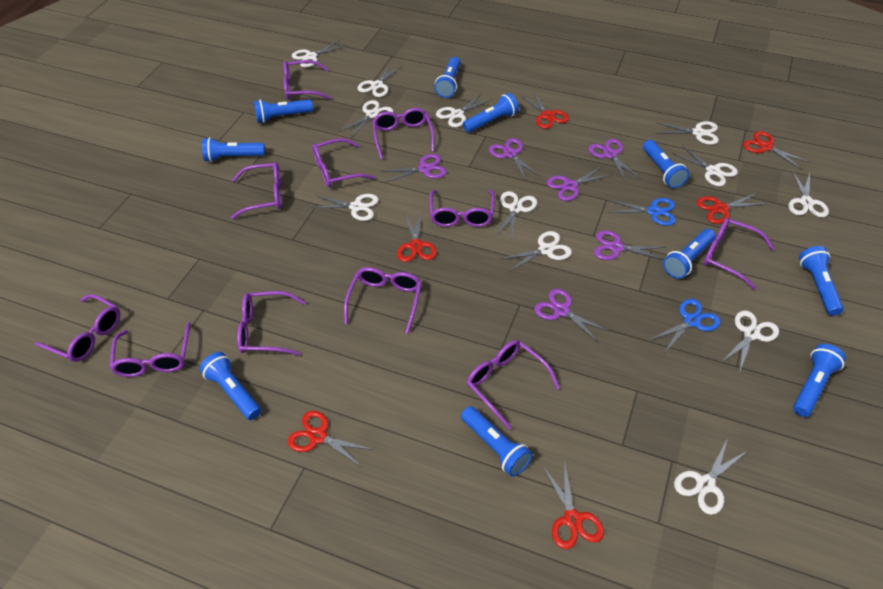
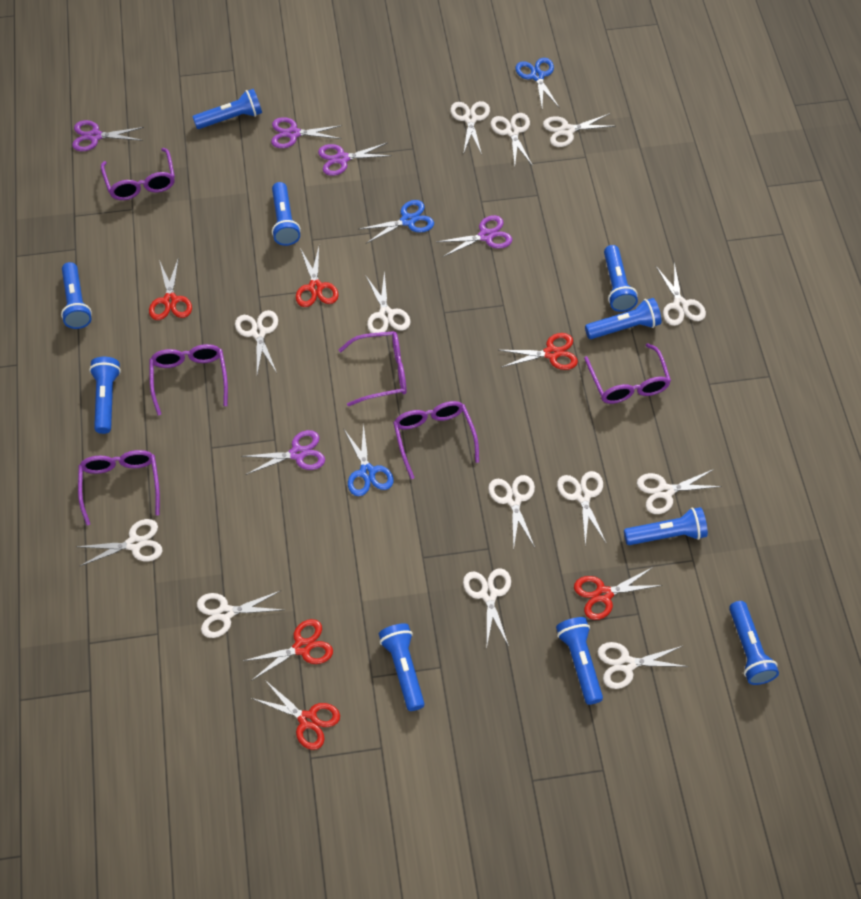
blue scissors: [607,198,676,226] [649,299,721,353] = 2 -> [344,423,394,496] [360,200,434,244] [516,58,559,107] = 3
purple glasses: [34,294,120,362] [110,322,191,377] [231,162,282,219] [237,291,306,355] [284,60,331,100] [312,138,375,188] [344,267,422,334] [372,108,435,159] [429,190,495,227] [467,340,560,429] [704,218,775,290] = 11 -> [78,450,160,525] [101,148,175,200] [150,344,228,415] [339,331,407,406] [393,401,479,479] [584,343,671,404] = 6
purple scissors: [384,154,447,183] [489,138,540,181] [534,289,609,343] [547,166,612,201] [589,139,640,182] [594,230,666,260] = 6 -> [72,120,144,151] [241,430,325,475] [271,117,342,148] [318,143,392,176] [436,215,512,257] = 5
white scissors: [292,40,347,67] [310,194,379,221] [340,100,393,137] [357,64,403,97] [436,93,492,127] [494,191,537,241] [500,231,572,272] [656,121,719,145] [672,145,738,186] [674,438,747,515] [720,310,779,374] [788,170,829,217] = 12 -> [76,519,162,566] [197,591,283,638] [235,310,278,374] [366,271,410,333] [450,101,490,155] [463,568,511,646] [488,475,535,548] [491,113,533,166] [543,113,615,147] [557,471,606,545] [597,642,688,689] [637,469,722,514] [656,262,706,326] = 13

